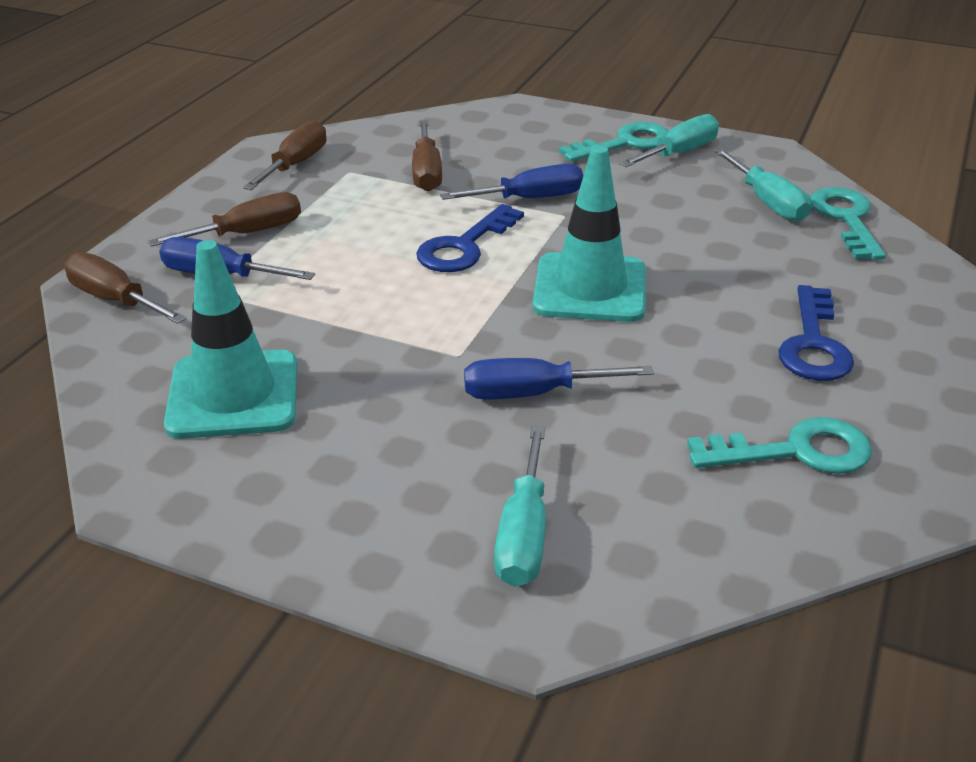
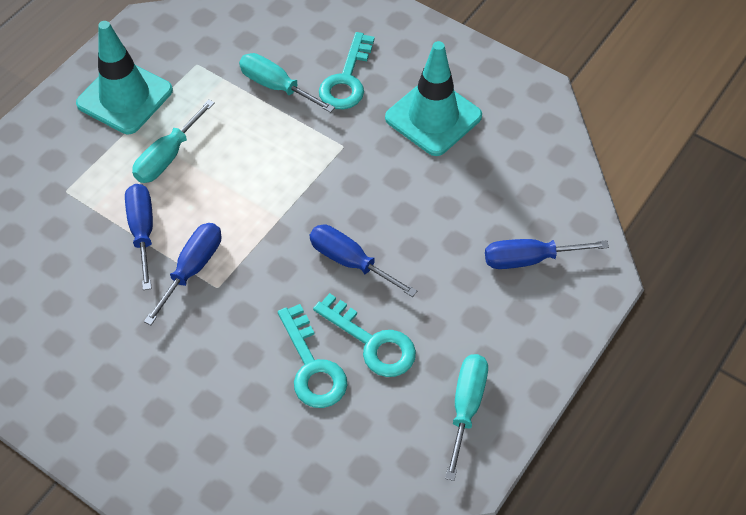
blue key: [416,204,524,272] [778,285,854,381] = 2 -> none = 0
blue screwdriver: [159,237,315,280] [440,164,584,200] [464,358,654,400] = 3 -> [125,184,153,290] [144,223,221,325] [310,225,417,297] [485,239,609,269] = 4
brown screwdriver: [64,252,187,324] [148,192,301,247] [243,120,327,190] [412,120,442,191] = 4 -> none = 0

